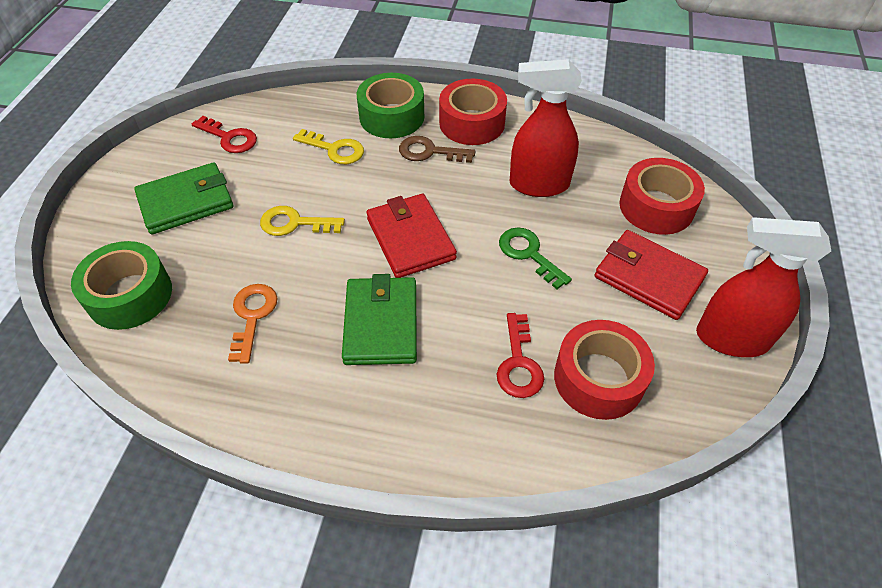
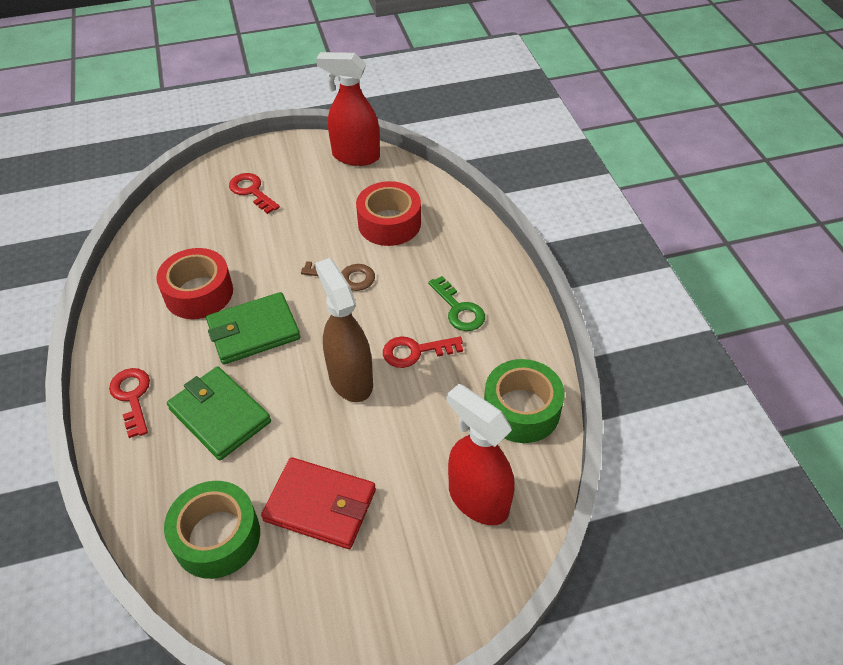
brown spray bottle: none = 0 -> [315,258,373,402] = 1
orange key: [228,284,278,364] = 1 -> none = 0
red key: [192,116,257,153] [497,313,544,398] = 2 -> [109,368,150,438] [229,173,280,214] [383,336,463,368] = 3
red tape: [439,79,507,145] [554,320,655,420] [619,158,705,235] = 3 -> [156,248,233,319] [356,181,421,246] = 2
red wallet: [366,194,457,278] [595,230,708,320] = 2 -> [261,457,376,549] = 1
yellow key: [260,206,345,236] [293,129,364,164] = 2 -> none = 0

